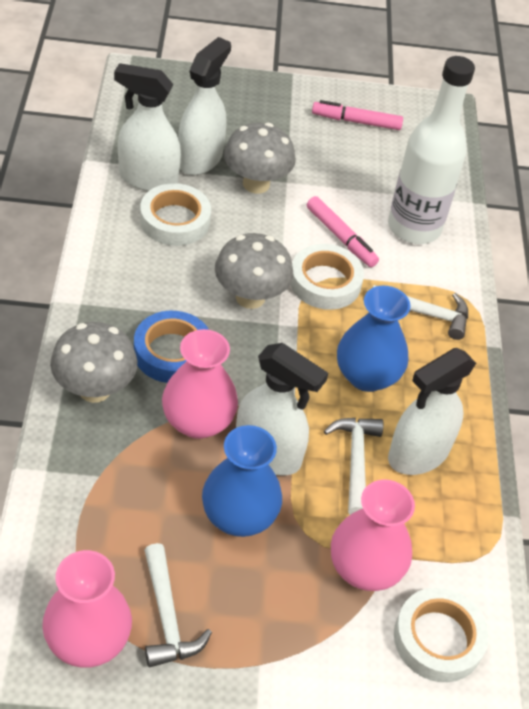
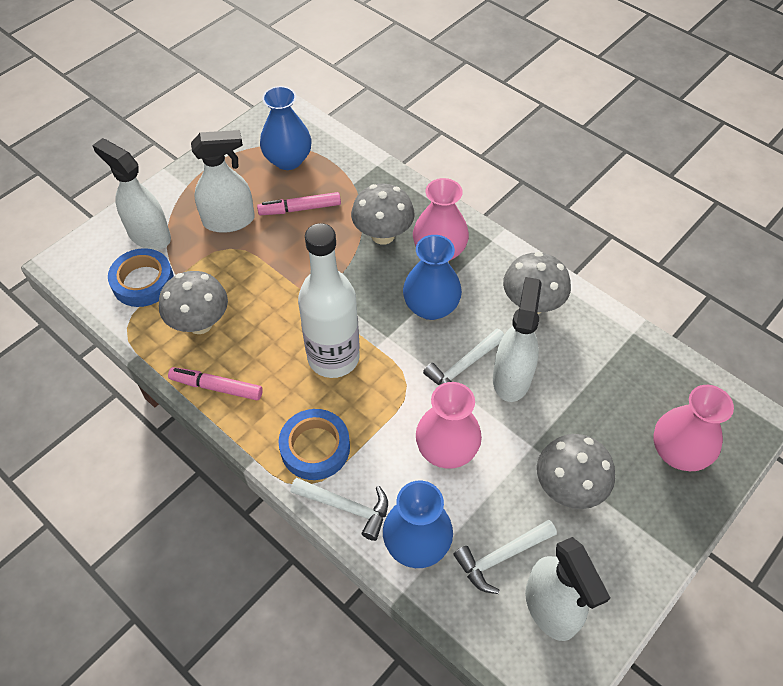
blue tape: [134,311,209,383] = 1 -> [108,248,174,307] [279,409,350,480] = 2
blue vase: [202,425,282,537] [337,286,411,392] = 2 -> [260,86,312,170] [383,481,453,568] [403,235,462,320] = 3
grey mushroom: [50,322,138,403] [215,233,293,309] [224,123,296,194] = 3 -> [159,271,228,334] [351,184,415,245] [503,252,571,314] [537,434,615,509] = 4
white tape: [140,183,211,246] [290,244,364,310] [394,587,489,682] = 3 -> none = 0

